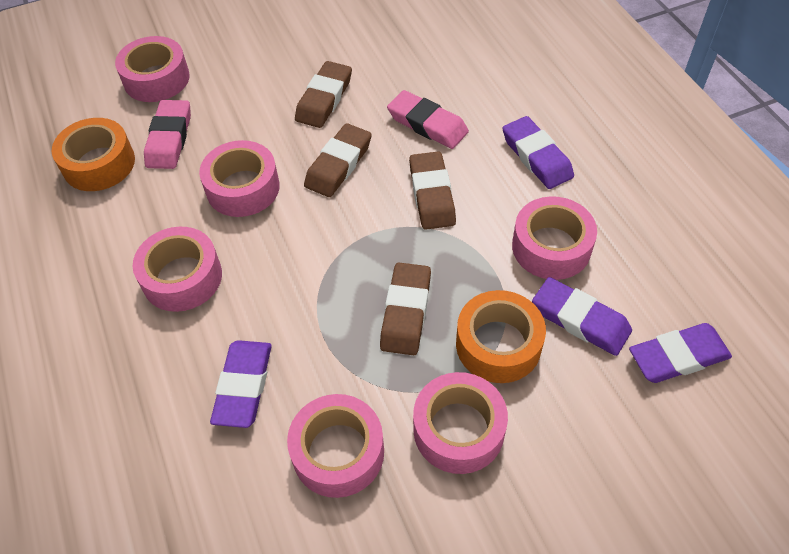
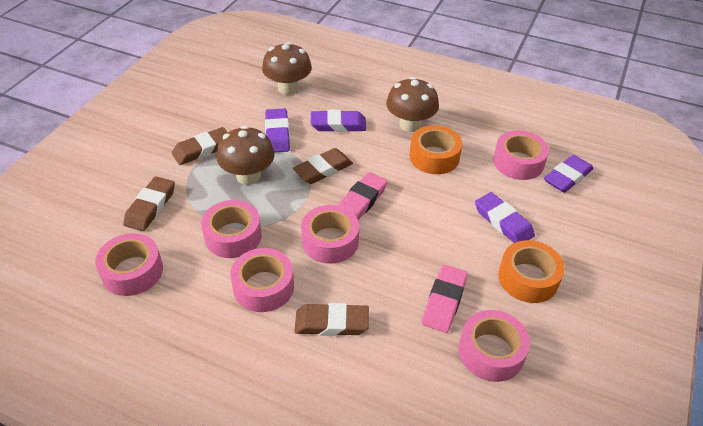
brown mushroom: none = 0 -> [217,126,275,185] [262,42,312,95] [386,77,439,132] = 3

